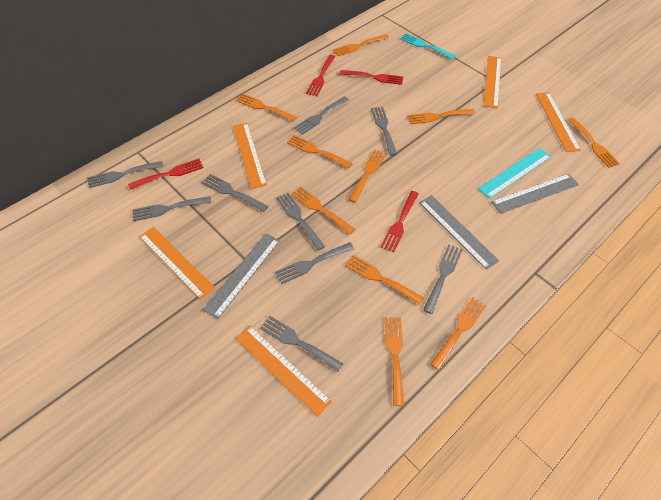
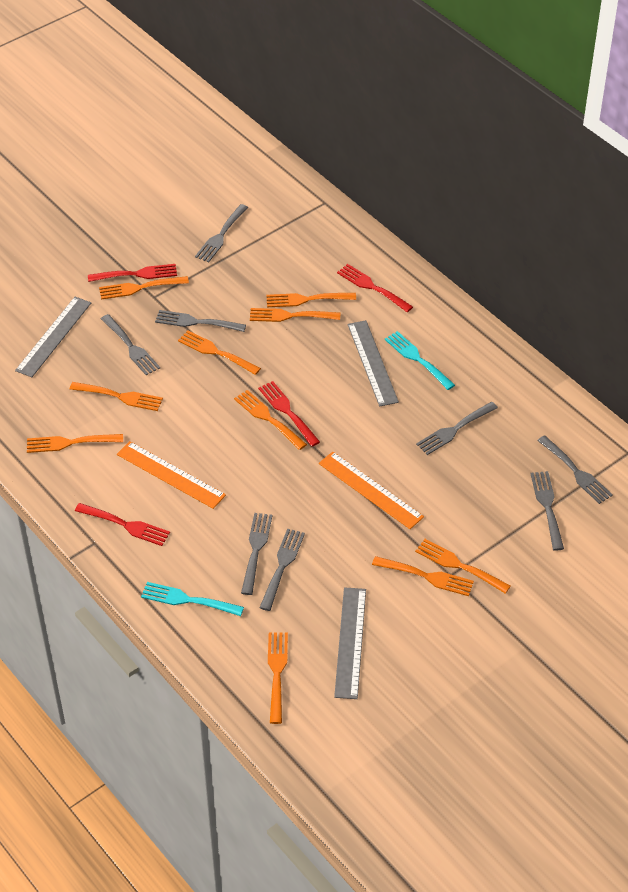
grey fork: [87,161,164,188] [132,196,211,221] [201,174,268,212] [260,316,343,372] [275,242,354,284] [276,193,325,251] [294,96,349,135] [371,107,397,156] [423,244,462,314] = 9 -> [101,314,160,375] [155,310,246,332] [195,204,248,262] [241,513,272,595] [259,529,305,611] [416,402,498,455] [530,471,564,551] [537,435,613,504] = 8
orange ruler: [139,226,215,300] [233,123,267,189] [235,325,332,417] [483,56,501,108] [536,92,581,152] = 5 -> [117,441,226,509] [319,452,424,529] = 2
turquoise fork: [400,33,456,60] = 1 -> [141,582,244,616] [385,331,455,390] = 2
turquoise ruler: [478,148,551,199] = 1 -> none = 0

